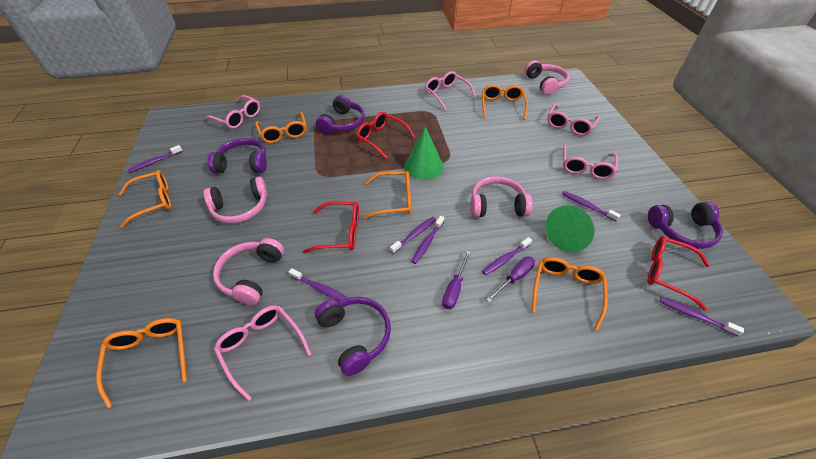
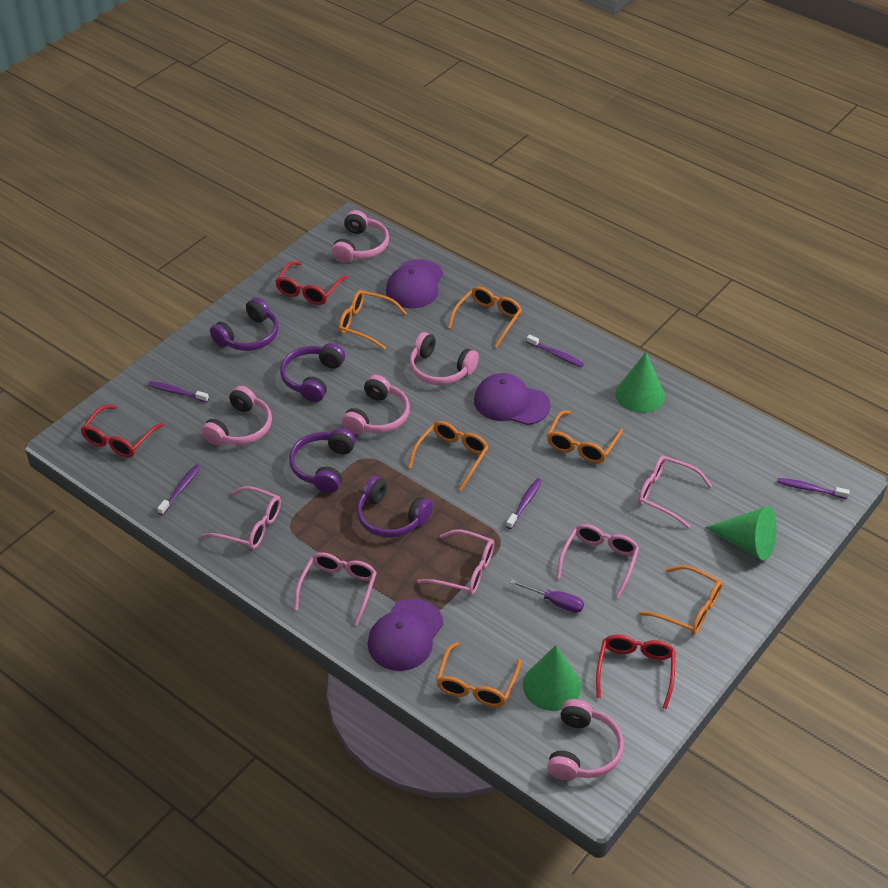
green cone: [404,127,443,180] [545,205,594,252] = 2 -> [523,645,581,711] [615,352,665,413] [705,506,777,561] = 3
pink headphones: [204,176,268,223] [213,238,284,305] [471,176,533,217] [525,61,569,95] = 4 -> [201,386,272,445] [331,210,389,263] [342,375,410,435] [409,332,479,385] [547,699,624,780] = 5
purple cap: none = 0 -> [368,598,443,671] [386,259,443,308] [474,373,550,425] = 3
purple screwdriver: [442,251,471,309] [486,256,535,303] = 2 -> [510,579,584,613] = 1
purple toothbrush: [128,145,183,173] [289,268,347,301] [390,217,436,254] [411,216,444,264] [482,237,532,275] [562,191,621,221] [659,297,744,336] = 7 -> [148,381,209,402] [157,465,201,515] [506,478,542,529] [527,334,584,367] [777,478,850,499] = 5

